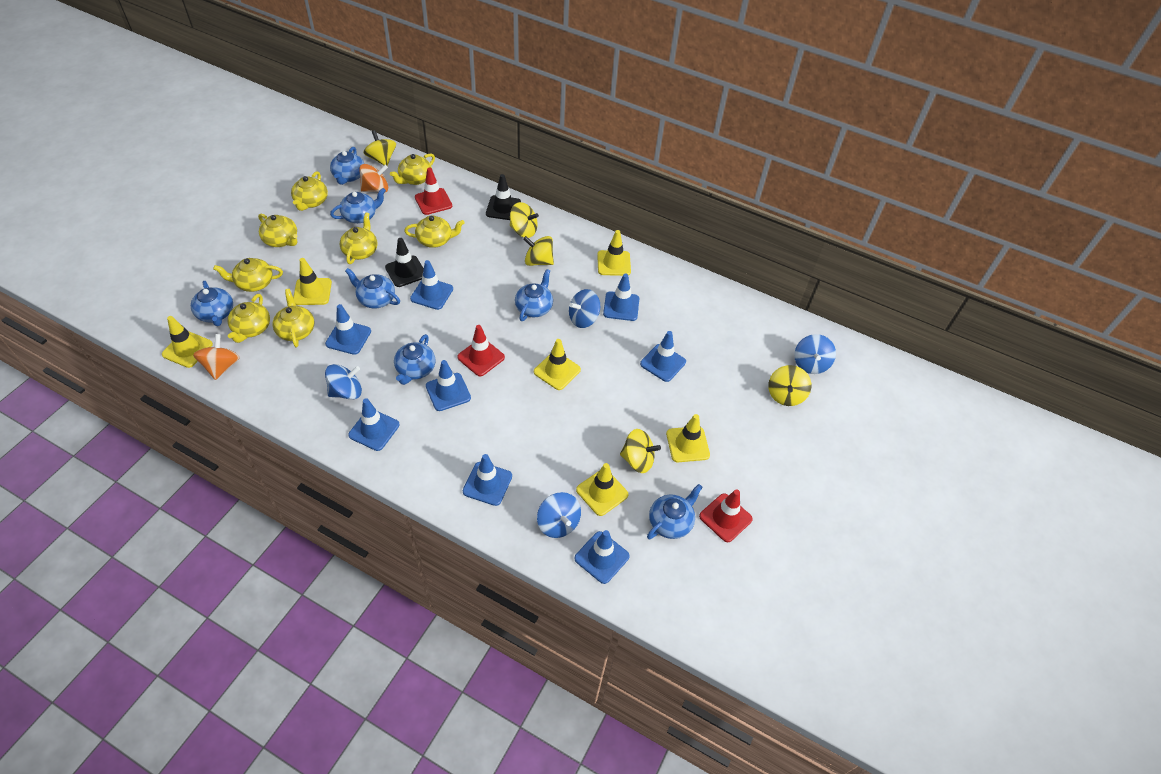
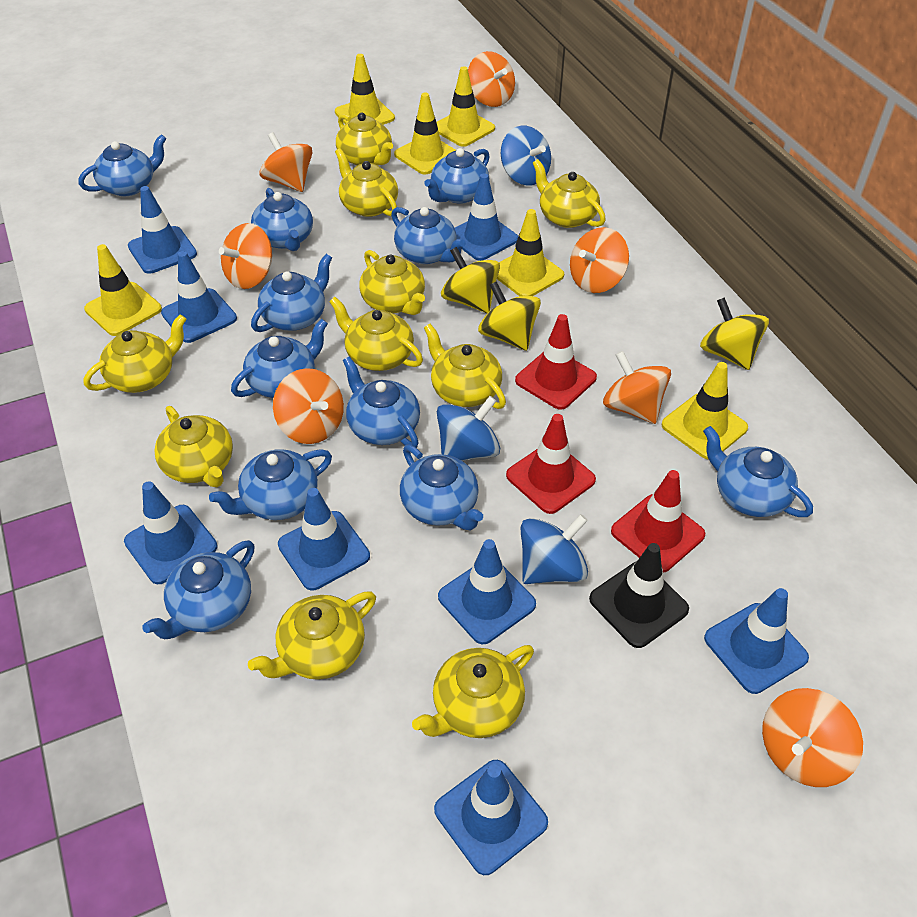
black traffic cone: [385,238,424,287] [486,174,521,220] = 2 -> [589,543,689,648] = 1
blue spinning top: [325,364,362,400] [537,492,581,538] [569,289,600,328] [794,334,836,374] = 4 -> [437,396,500,461] [500,126,551,186] [520,514,588,584] = 3
blue teapot: [191,281,233,326] [330,147,364,185] [330,188,386,223] [345,268,400,308] [394,334,436,385] [515,269,553,321] [647,484,703,539] = 7 -> [79,134,166,196] [142,540,255,639] [209,449,332,520] [231,319,328,398] [251,188,313,251] [251,254,332,332] [343,356,420,448] [391,207,466,264] [400,445,483,530] [424,148,490,204] [703,426,813,517] = 11
orange spinning top: [193,334,240,380] [359,164,388,192] = 2 -> [219,223,272,289] [260,132,312,192] [273,368,344,444] [468,51,515,107] [570,227,629,293] [603,351,671,424] [762,688,863,787] = 7
yellow spinning top: [363,130,396,166] [510,202,539,238] [523,236,554,266] [620,429,661,473] [768,365,811,406] = 5 -> [441,247,500,313] [478,281,541,351] [700,297,769,370] = 3
yellow teapot: [213,258,283,292] [227,294,270,343] [258,213,297,247] [272,289,314,347] [291,171,328,211] [340,212,377,264] [390,154,435,185] [404,215,465,248] = 8 -> [84,314,186,393] [154,406,233,487] [248,591,376,680] [329,297,423,371] [335,148,398,217] [336,113,393,165] [359,250,425,315] [412,645,534,738] [424,324,506,409] [533,159,606,228] = 10

